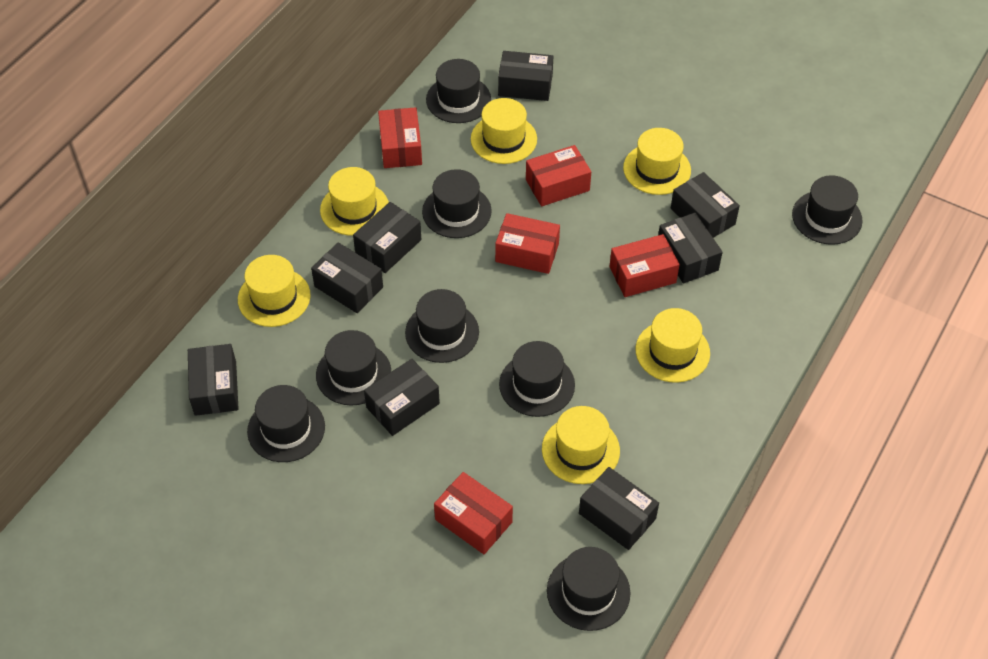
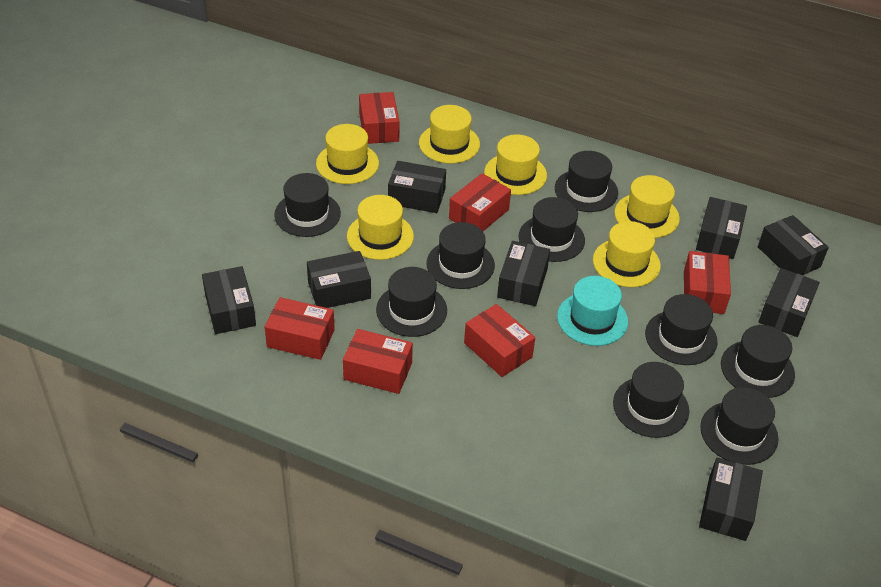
black hat: [247,385,325,462] [316,330,391,406] [405,289,479,363] [422,169,492,238] [426,59,491,123] [499,341,575,417] [547,547,630,631] [792,175,863,245] = 8 -> [274,173,341,237] [376,267,447,337] [427,222,495,289] [519,197,585,262] [555,151,618,212] [613,362,689,438] [645,294,718,365] [700,387,779,465] [721,325,795,398] = 9
red box: [378,107,422,168] [434,472,513,554] [495,213,560,274] [526,145,591,206] [609,234,680,297] = 5 -> [265,297,335,360] [343,329,413,394] [359,92,400,144] [449,173,511,231] [464,304,535,377] [684,251,731,314] = 6
turquoise hat: none = 0 -> [557,276,628,346] = 1

